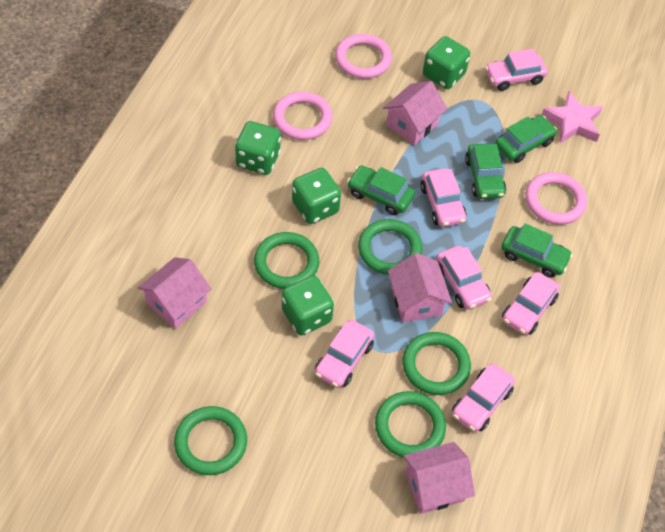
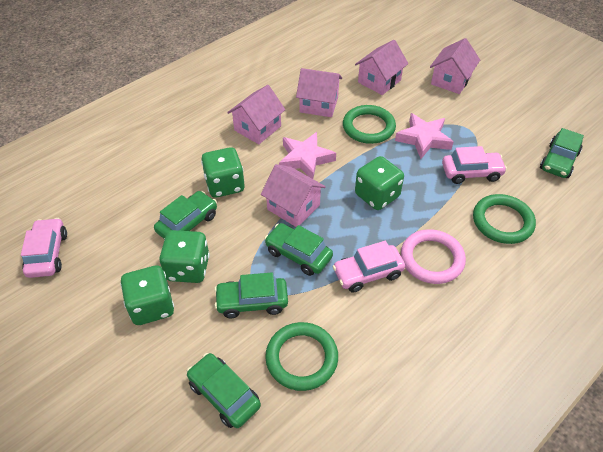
green car: [347,165,415,215] [465,143,506,199] [495,115,557,163] [501,223,573,278] = 4 -> [154,191,217,239] [187,353,261,428] [214,272,288,318] [264,223,333,276] [540,128,584,178] = 5
green ring: [174,406,247,475] [254,232,319,289] [358,219,422,275] [375,391,446,458] [402,332,471,395] = 5 -> [265,322,338,391] [343,105,396,144] [473,194,536,244] = 3
pink car: [315,320,374,388] [420,168,467,227] [436,246,492,310] [452,363,515,432] [485,49,548,91] [502,272,560,335] = 6 -> [21,218,67,278] [332,241,405,293] [442,146,507,184] = 3
pink house: [138,257,211,329] [383,81,447,145] [388,253,452,323] [403,442,475,514] = 4 -> [227,85,286,144] [261,164,326,227] [296,68,342,117] [355,40,408,95] [430,38,480,94] = 5
pink ring: [273,92,332,140] [335,34,392,79] [525,172,587,225] = 3 -> [401,229,466,284] = 1
pink star: [542,91,603,143] = 1 -> [279,132,336,179] [395,113,453,159] = 2

